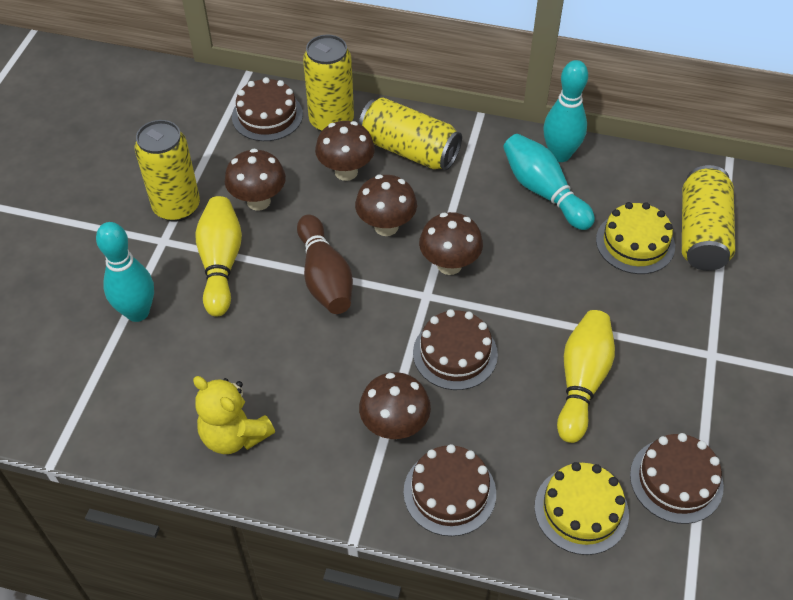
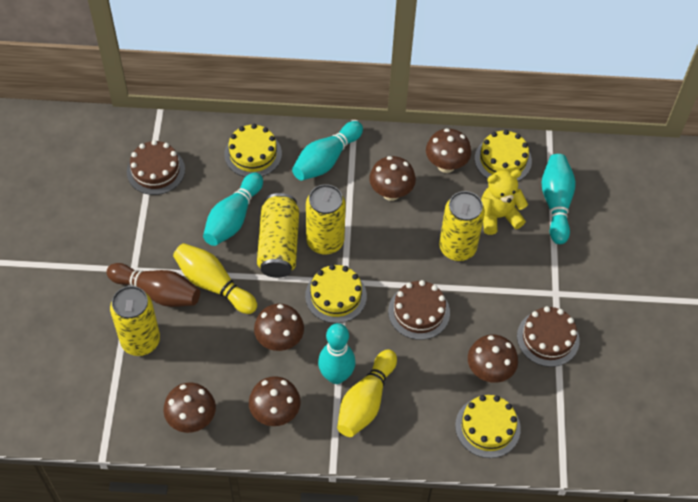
brown cake: [232,77,303,141] [403,444,496,536] [413,309,498,390] [630,433,724,524] = 4 -> [127,140,185,195] [388,280,450,340] [517,306,580,367] = 3
brown mushroom: [225,149,286,211] [315,121,375,181] [355,175,417,236] [359,372,431,439] [419,212,483,275] = 5 -> [163,383,216,433] [249,376,301,426] [254,304,304,351] [369,156,416,201] [426,128,471,173] [468,335,518,383] = 6
turquoise bowling pin: [96,222,154,322] [503,134,595,230] [543,60,588,162] = 3 -> [203,172,263,246] [292,121,363,181] [318,323,355,384] [541,154,576,244] = 4
yellow cake: [535,462,629,555] [596,202,675,274] = 2 -> [224,124,282,177] [305,264,367,323] [455,395,521,458] [475,130,532,181] = 4

